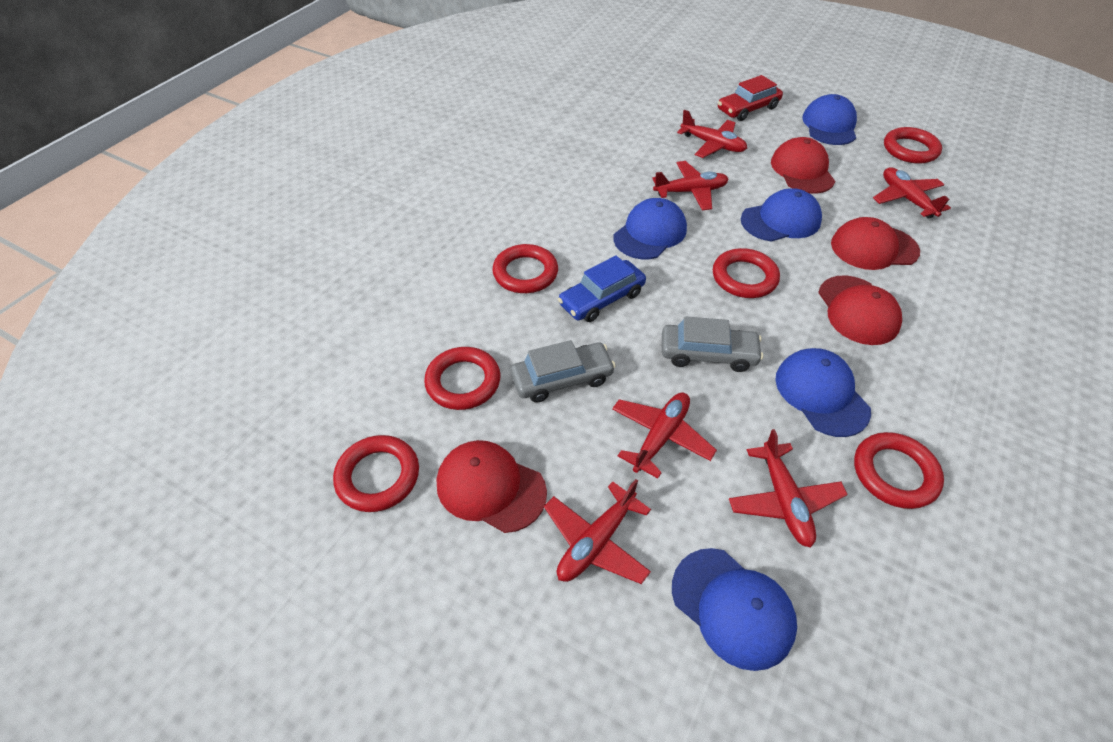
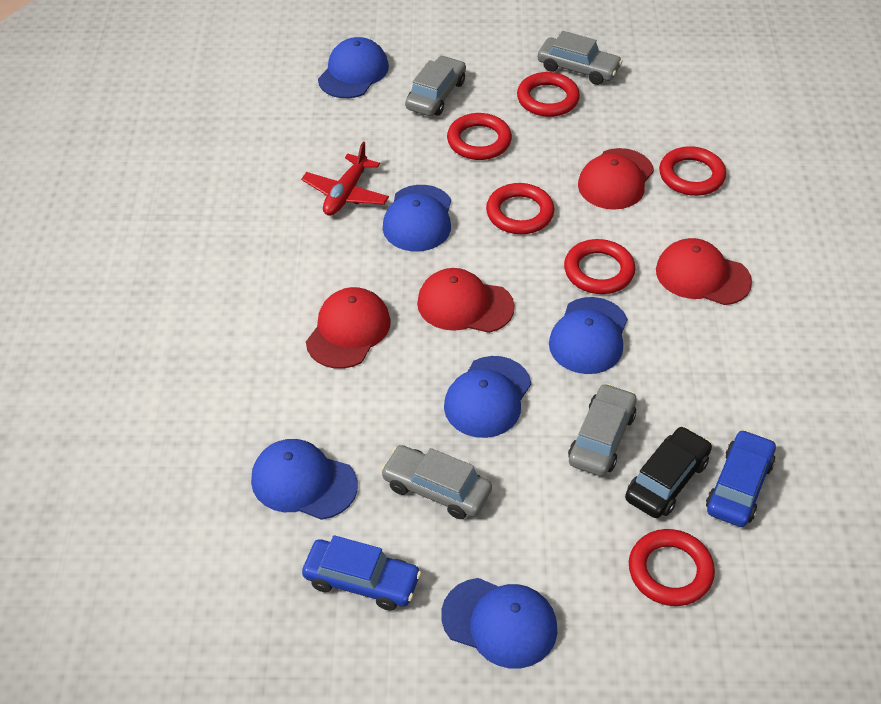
black car: none = 0 -> [625,426,712,518] = 1
blue cap: [614,198,687,259] [672,548,797,671] [741,188,822,242] [775,348,871,437] [802,94,857,145] = 5 -> [251,439,358,520] [318,37,389,98] [383,185,451,252] [441,578,557,669] [444,356,531,438] [549,297,627,374] = 6
blue car: [558,255,646,322] = 1 -> [302,535,421,611] [706,430,776,527] = 2
grey car: [511,340,616,403] [662,316,763,372] = 2 -> [381,445,492,519] [405,56,466,116] [538,31,623,85] [568,383,637,476] = 4
red car: [718,75,783,121] = 1 -> none = 0
red plane: [544,479,651,584] [612,392,717,478] [652,161,729,210] [677,110,747,158] [729,429,848,548] [873,167,951,219] = 6 -> [301,141,389,216] = 1

